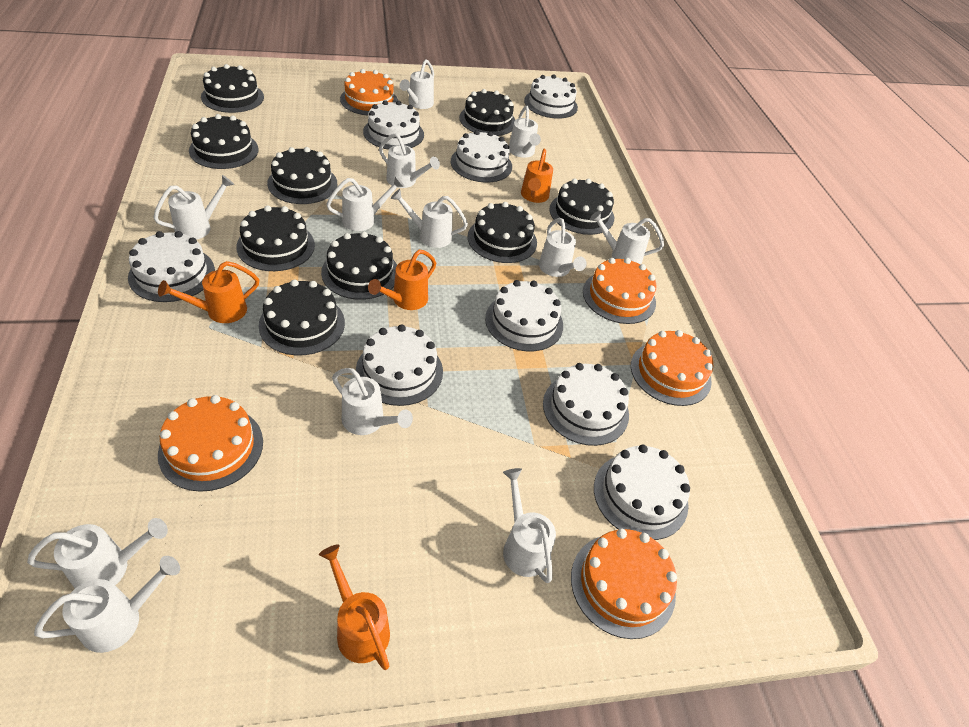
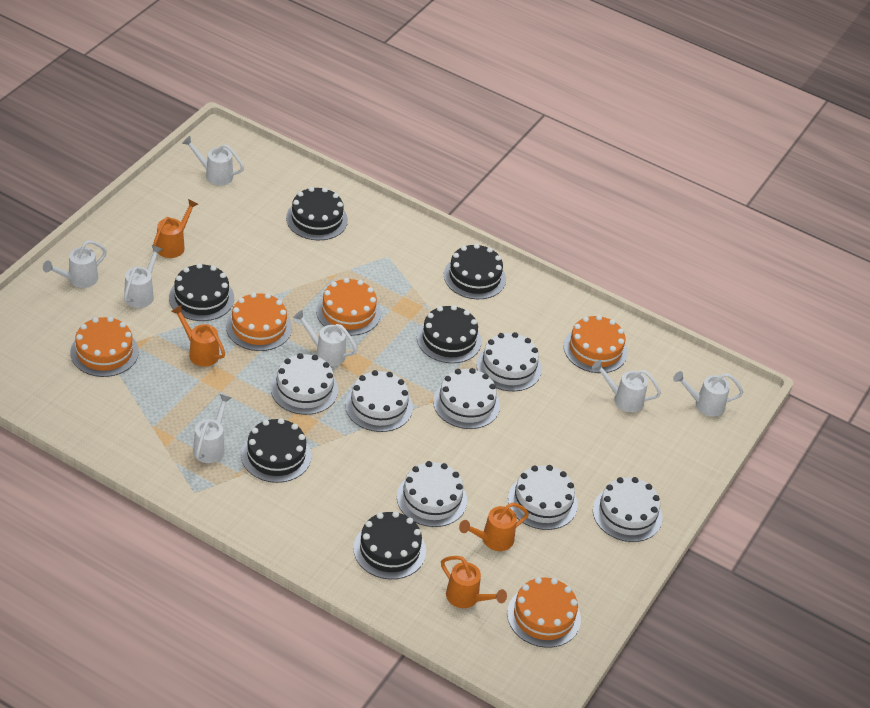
black cake: [189,114,259,169] [201,64,264,113] [236,205,315,271] [259,279,345,356] [267,147,337,204] [321,232,397,300] [459,89,515,136] [467,202,537,263] [550,178,614,235] = 9 -> [169,263,234,321] [241,418,311,483] [286,187,348,240] [353,511,426,579] [417,305,482,363] [444,244,506,299] = 6
white cake: [128,231,215,302] [356,324,443,406] [363,100,424,150] [451,130,512,183] [485,280,563,351] [524,75,578,119] [543,363,629,446] [594,444,690,540] = 8 -> [271,353,338,415] [345,370,413,432] [397,461,467,527] [433,368,500,429] [476,332,542,391] [508,465,578,530] [593,477,662,542] = 7
white watering can: [27,518,168,589] [34,556,180,653] [153,175,234,240] [326,176,404,231] [332,368,413,435] [379,133,440,188] [391,189,468,248] [400,59,434,109] [503,468,556,583] [509,106,541,158] [539,218,587,277] [590,211,664,265] = 12 -> [43,240,107,288] [124,245,163,308] [182,136,244,186] [193,394,231,463] [293,310,358,366] [592,360,661,412] [673,371,743,417] = 7

